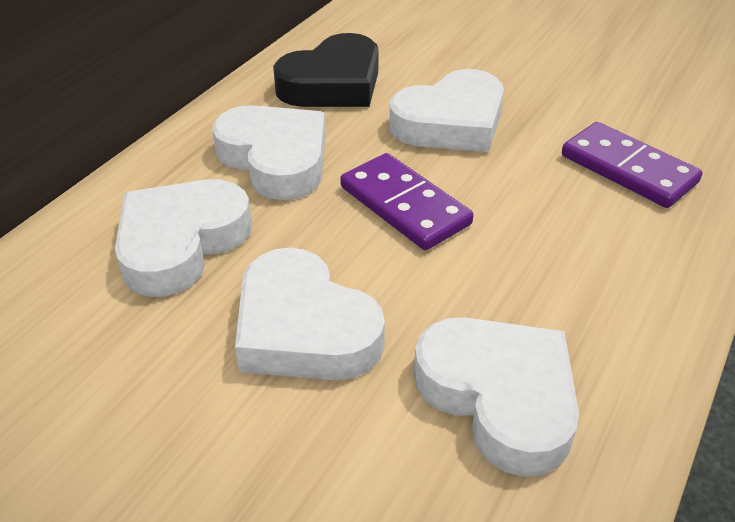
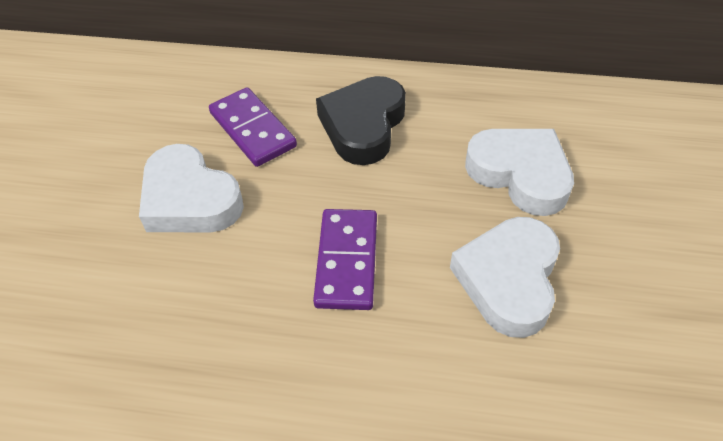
white heart: [115,179,252,297] [212,105,325,200] [235,247,385,380] [389,69,504,152] [414,317,579,477] = 5 -> [139,144,244,233] [450,217,560,338] [465,129,574,216] = 3

